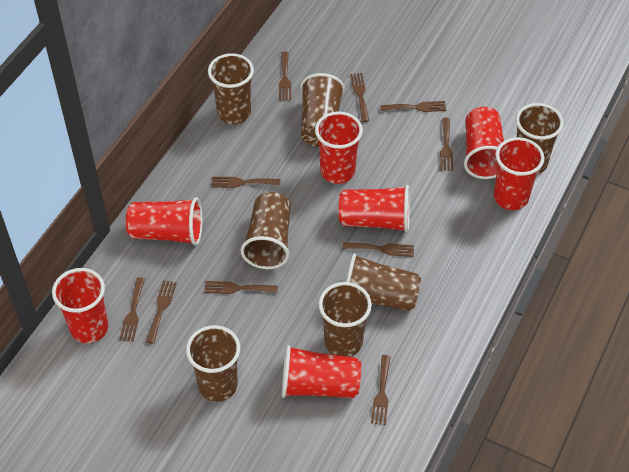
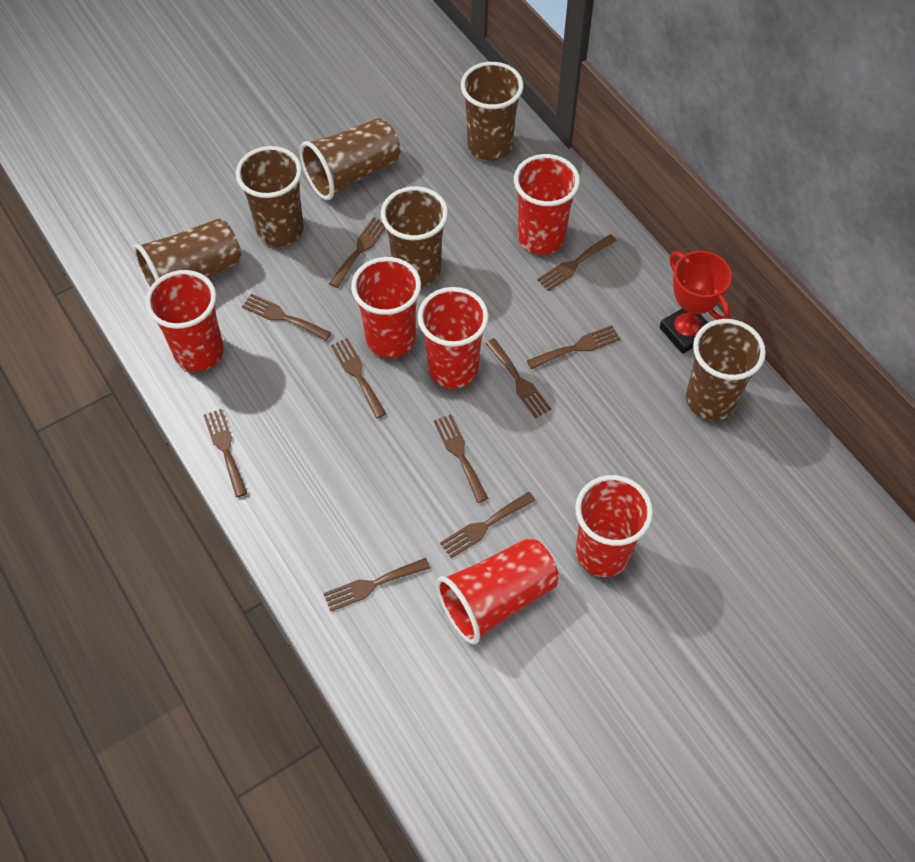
brown cup: [186,325,240,402] [208,53,254,124] [241,192,291,269] [301,73,345,147] [319,282,372,357] [346,253,421,311] [516,103,564,174] = 7 -> [133,218,242,289] [236,146,304,246] [300,118,400,200] [381,186,448,287] [461,62,524,161] [686,319,766,420] = 6
red cup: [52,268,108,343] [126,197,202,246] [282,345,361,398] [315,111,363,184] [339,185,410,233] [464,107,504,179] [494,137,544,210] = 7 -> [145,270,224,371] [351,257,421,358] [418,287,489,389] [436,538,559,644] [514,154,580,254] [575,475,653,577] = 6
red trophy: none = 0 -> [660,251,732,354] = 1

